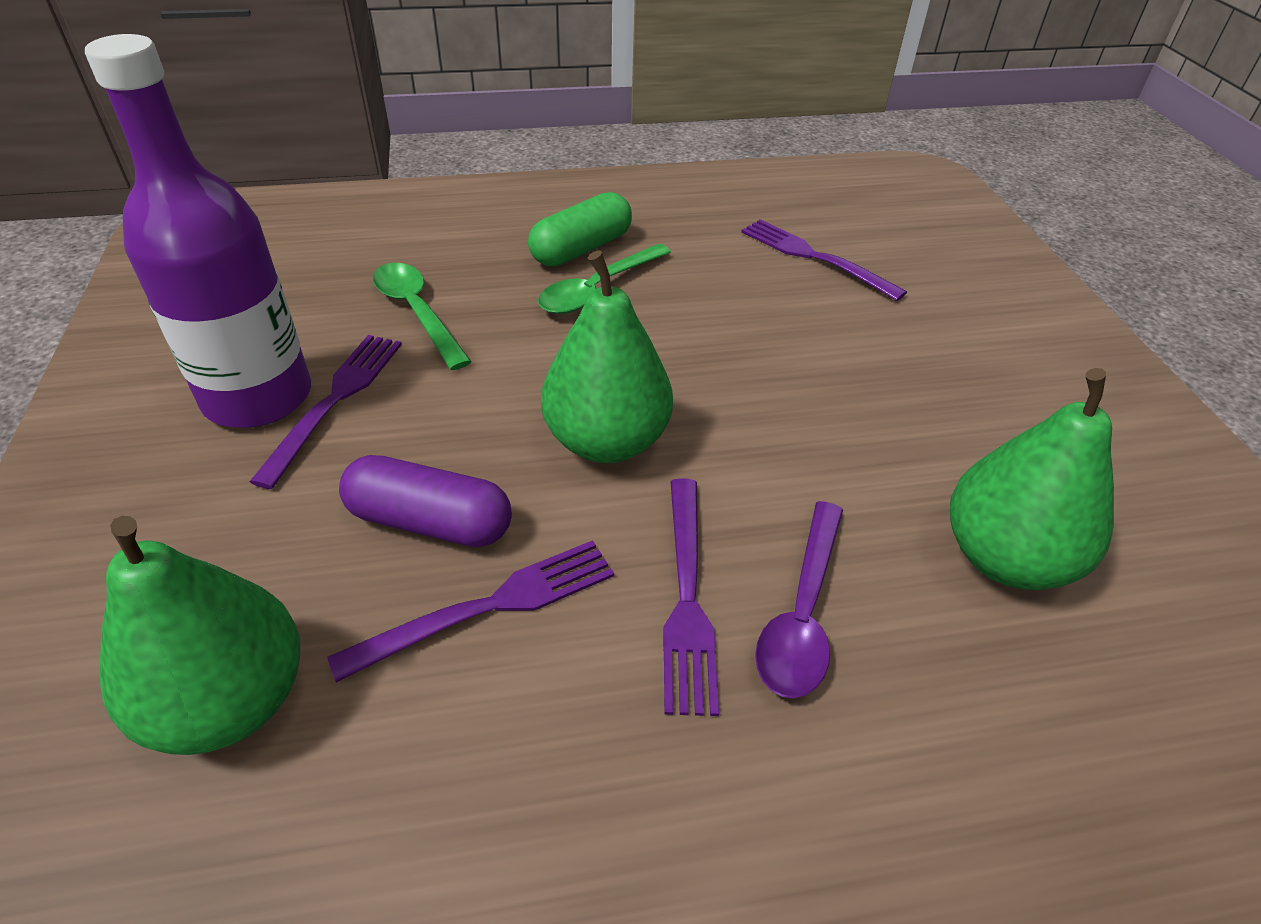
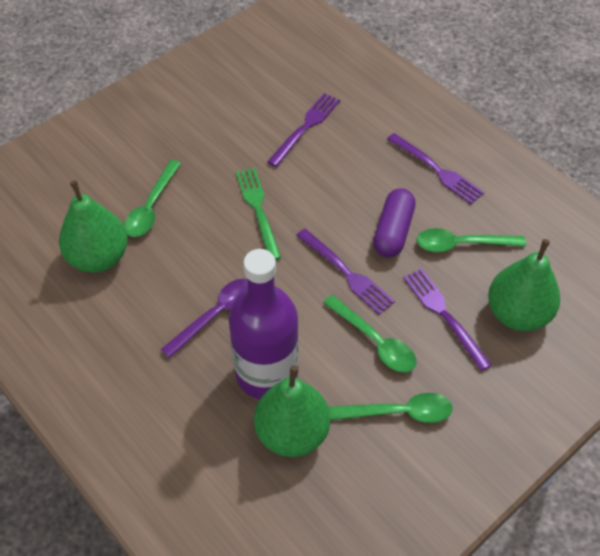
green capsule: [528,192,632,266] = 1 -> none = 0
green fork: none = 0 -> [236,168,281,260] = 1
green spoon: [373,263,472,370] [538,244,671,314] = 2 -> [124,160,181,237] [323,295,416,373] [329,393,453,423] [416,228,526,252] = 4

